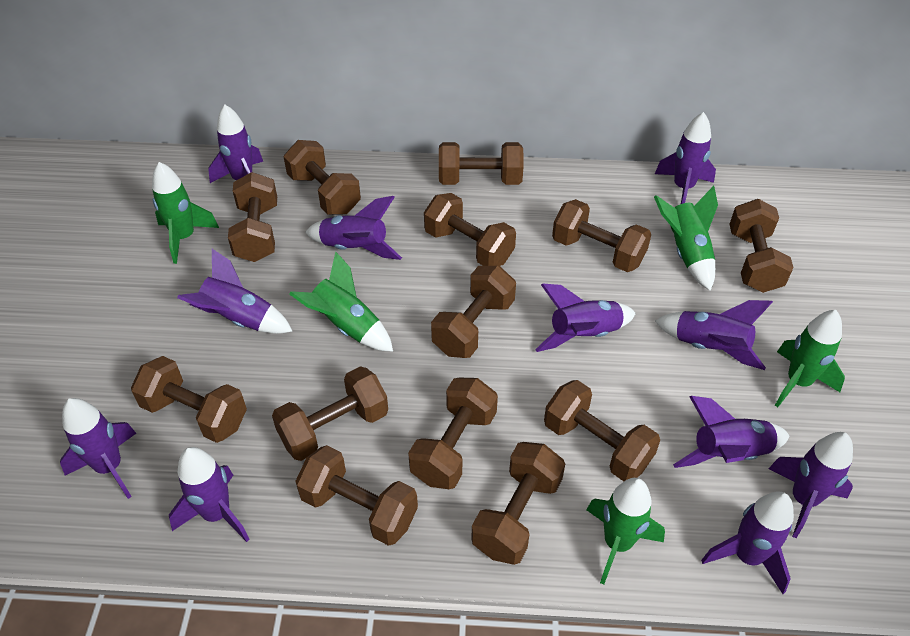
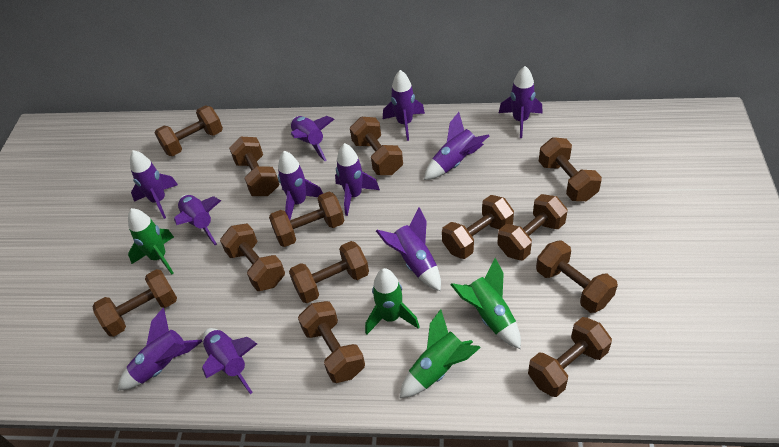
green rocket: [152,162,219,264] [289,251,393,351] [587,478,665,585] [654,186,718,291] [775,310,845,407] = 5 -> [128,208,174,275] [365,268,420,334] [400,309,481,398] [450,258,521,349] = 4

